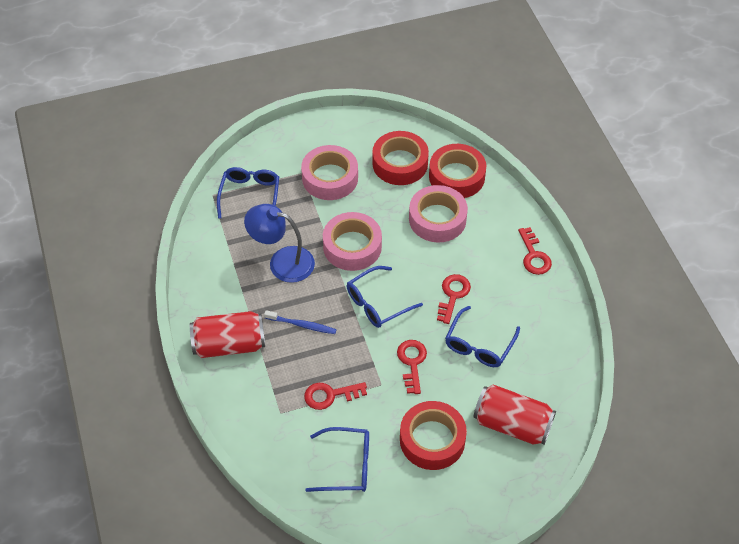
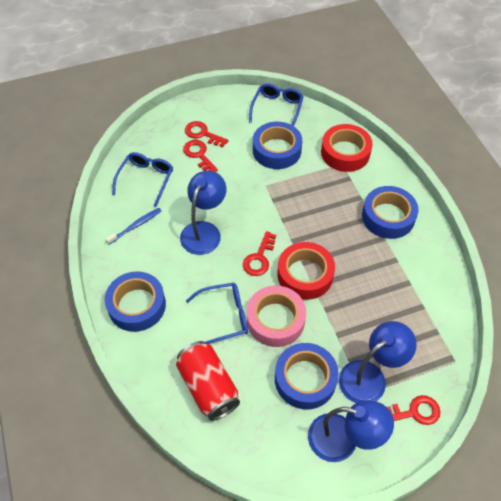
blue glasses: [217,167,279,218] [305,427,369,492] [347,266,423,328] [445,306,520,367] = 4 -> [112,152,173,207] [186,283,248,344] [249,83,304,126] = 3
blue lamp: [244,204,315,283] = 1 -> [180,171,226,255] [308,400,394,462] [339,321,417,403] = 3
blue tape: none = 0 -> [105,271,166,332] [253,122,302,169] [275,343,339,409] [362,186,418,239] = 4
pink tape: [301,145,358,200] [323,212,382,271] [409,185,468,242] = 3 -> [247,286,306,347] = 1
red can: [190,311,265,358] [473,385,556,445] = 2 -> [176,341,240,421] = 1
red tape: [372,131,429,185] [400,401,467,470] [429,144,486,198] = 3 -> [277,242,335,300] [321,124,373,172] = 2

